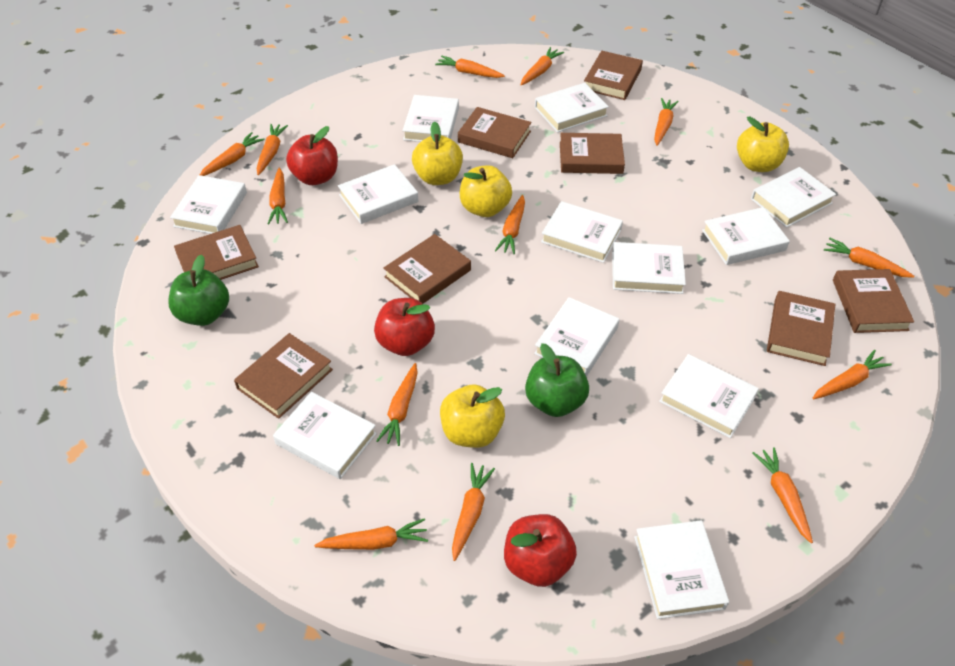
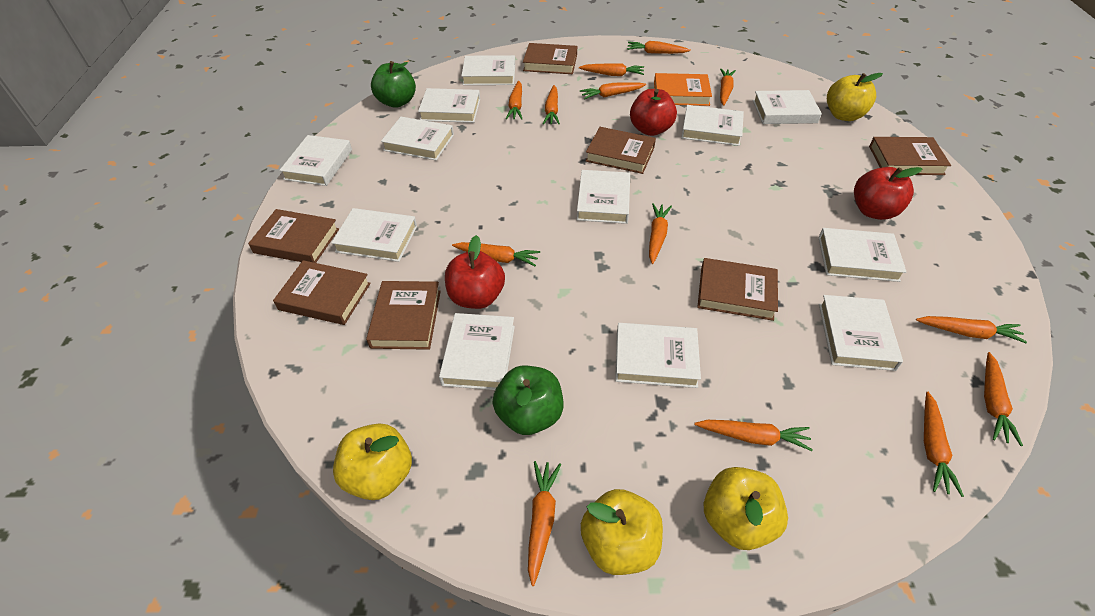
brown book: [174,225,259,280] [234,333,333,419] [384,234,471,304] [458,107,532,158] [560,133,625,174] [584,51,643,100] [767,291,835,366] [833,269,914,333] = 8 -> [248,209,339,263] [273,260,371,325] [366,281,441,350] [523,43,577,74] [586,127,656,174] [697,258,778,321] [869,137,951,175] = 7
orange book: none = 0 -> [654,73,712,106] = 1

